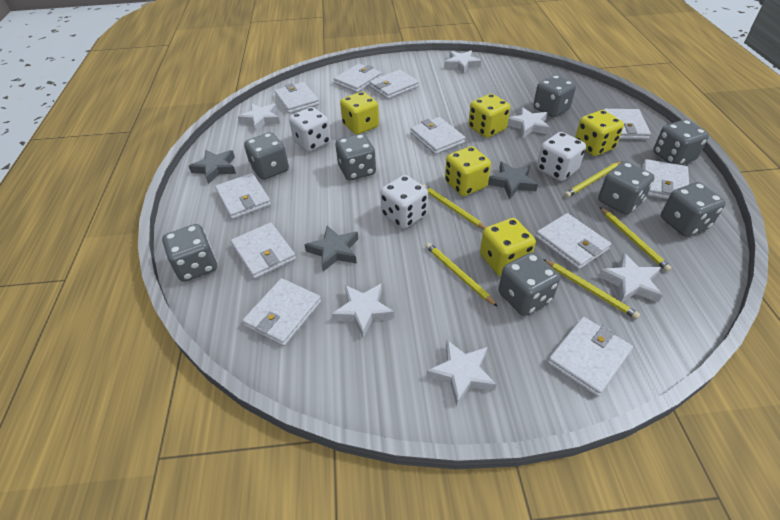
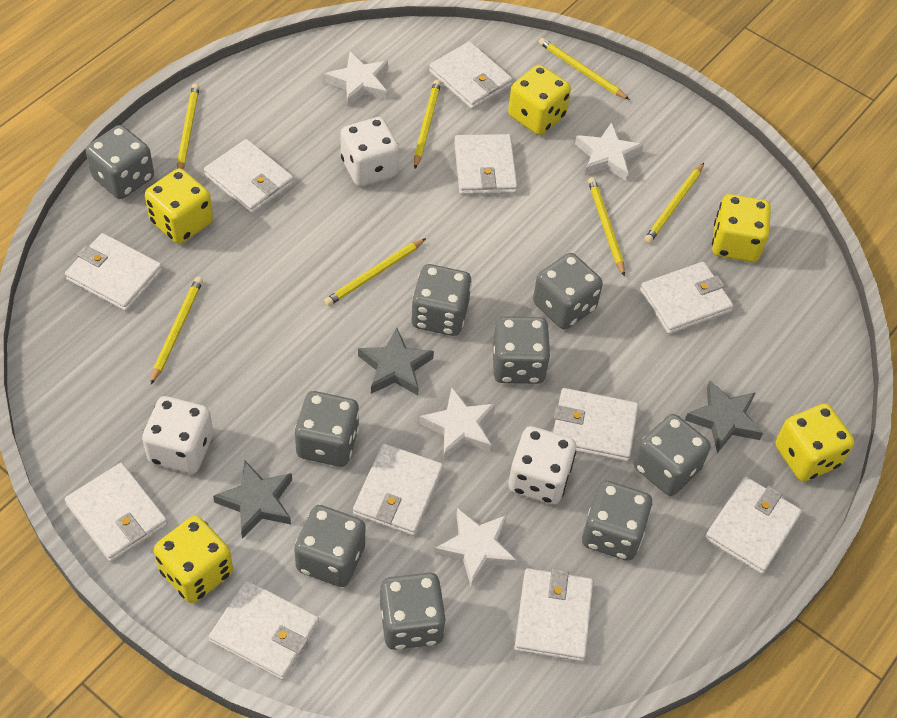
grey dice: [162,224,217,282] [244,132,289,180] [336,134,376,181] [498,252,560,316] [533,75,576,117] [598,161,655,215] [653,119,709,165] [661,182,726,237] = 8 -> [86,125,154,199] [294,391,359,467] [294,505,365,587] [380,572,446,650] [411,264,472,336] [493,316,551,384] [533,253,603,329] [582,480,652,561] [634,414,711,496] = 9
white star: [238,104,280,132] [332,284,394,338] [427,340,497,406] [444,50,481,74] [507,107,550,138] [598,253,663,302] = 6 -> [325,51,388,108] [419,387,495,459] [434,508,517,587] [575,122,643,181] = 4
yellow pencil: [423,184,486,229] [426,243,498,307] [543,259,640,319] [564,161,623,198] [600,207,672,272] = 5 -> [151,277,203,384] [177,84,200,169] [324,238,426,306] [414,80,441,169] [539,38,630,100] [588,177,625,277] [644,163,704,244] = 7

